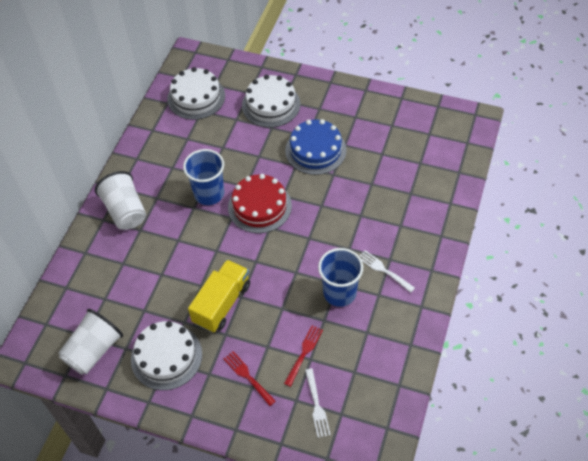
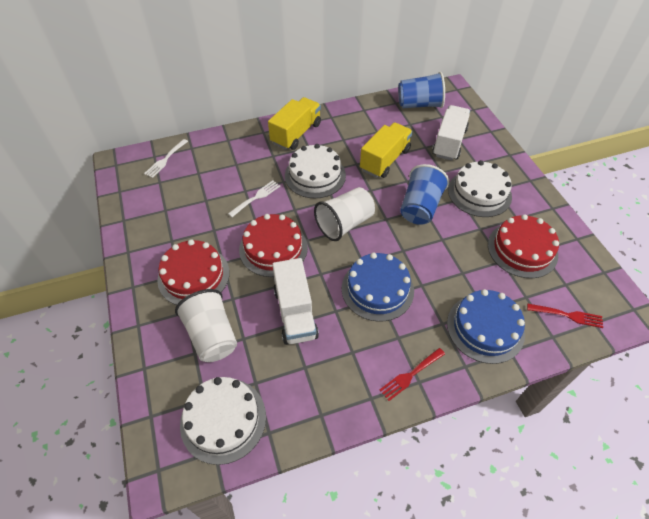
blue cake: [285,119,347,175] = 1 -> [342,253,414,322] [447,289,525,364] = 2
red cake: [228,174,292,233] = 1 -> [157,239,230,305] [239,214,308,277] [488,214,559,278] = 3
white truck: none = 0 -> [272,258,319,345] [432,105,470,161] = 2
yellow truck: [188,260,250,333] = 1 -> [268,97,321,150] [360,122,413,178] = 2

